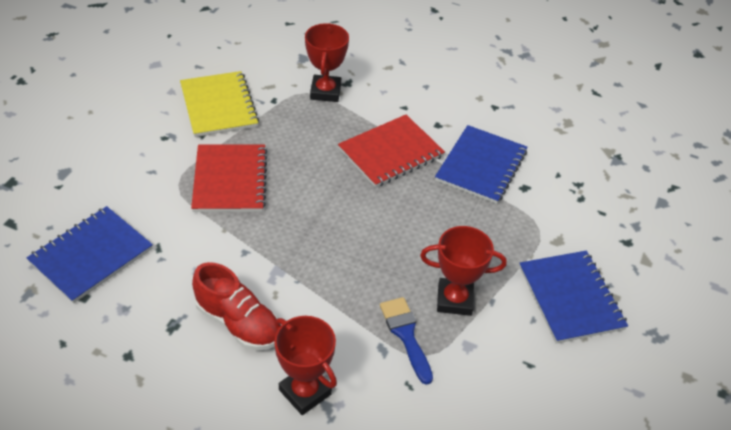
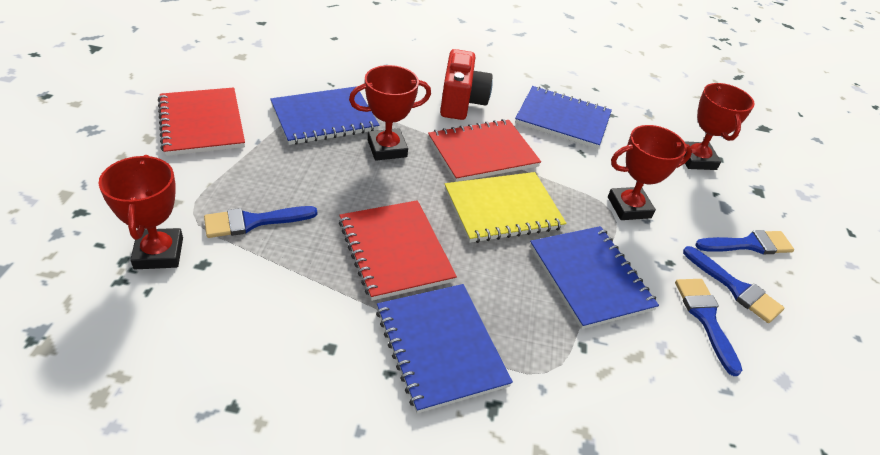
blue brush: [380,297,433,385] = 1 -> [204,206,317,238] [675,279,742,376] [683,246,784,323] [695,230,794,254] = 4
blue notebook: [26,206,153,303] [435,125,527,204] [519,251,628,344] = 3 -> [270,86,379,145] [376,284,513,413] [515,86,612,149] [530,226,659,329] = 4
red camera: none = 0 -> [440,49,493,120] = 1
red notebook: [191,145,267,212] [338,115,445,188] = 2 -> [158,87,245,156] [339,200,457,301] [428,119,541,182] = 3
red shoe: [192,262,278,350] = 1 -> none = 0
red trophy: [274,316,337,415] [305,23,349,102] [420,226,507,316] = 3 -> [98,155,183,269] [349,65,431,161] [608,125,692,220] [683,83,755,170] = 4

